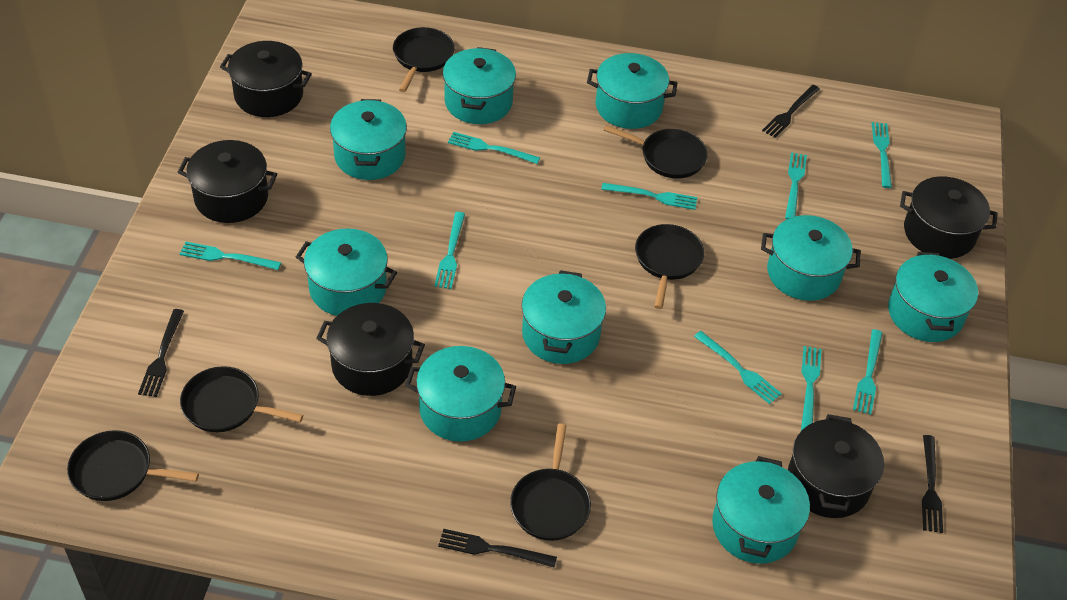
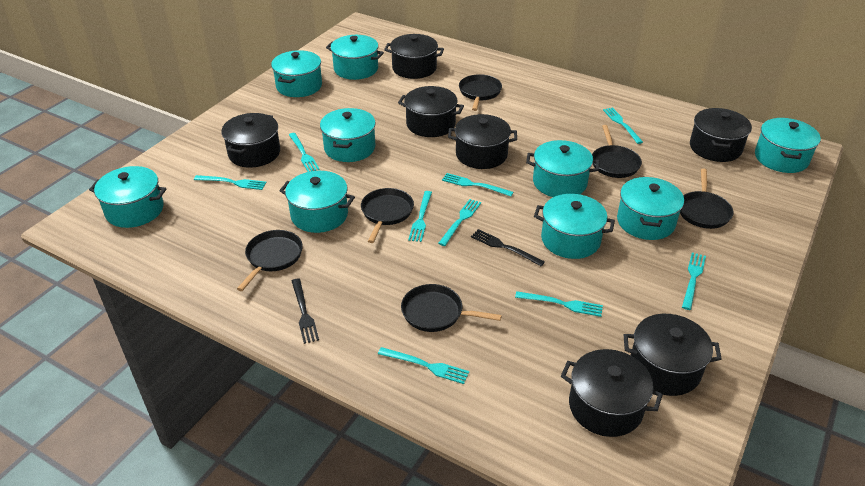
black fork: [138,309,184,397] [438,529,557,567] [762,85,820,138] [922,435,943,533] = 4 -> [292,279,319,344] [471,229,545,266] = 2
black pot: [178,140,277,223] [220,41,312,117] [316,303,425,396] [788,414,884,518] [900,176,998,259] = 5 -> [221,113,280,168] [384,34,444,79] [398,86,464,137] [448,114,517,169] [561,349,663,437] [624,314,722,396] [690,108,752,162] = 7

